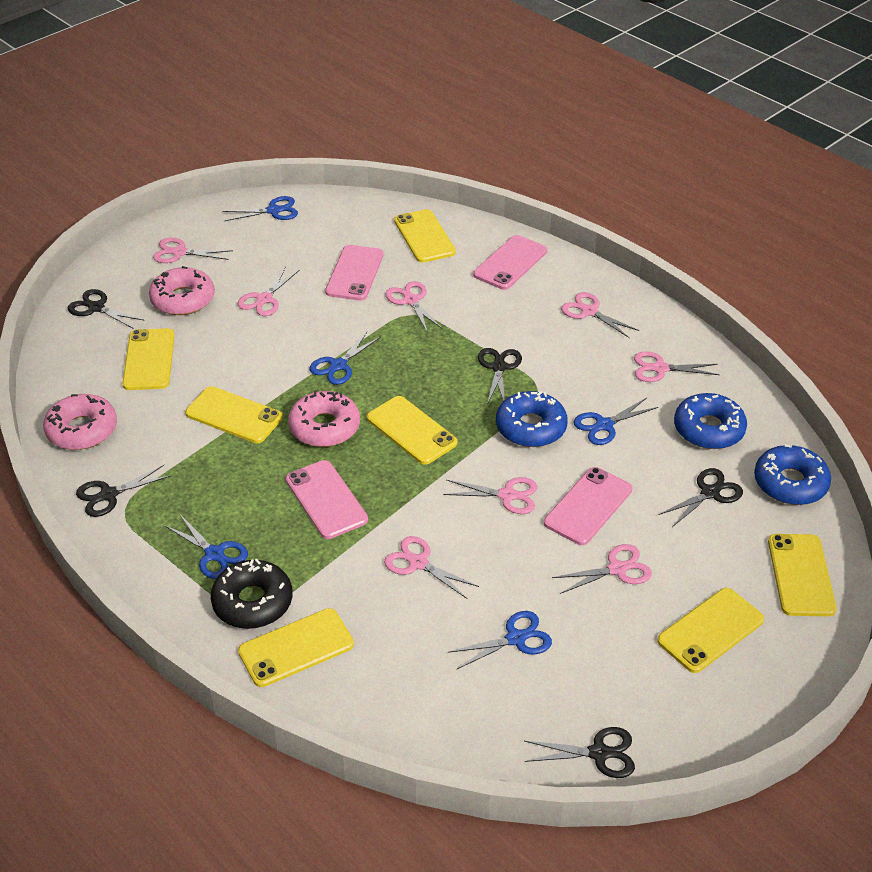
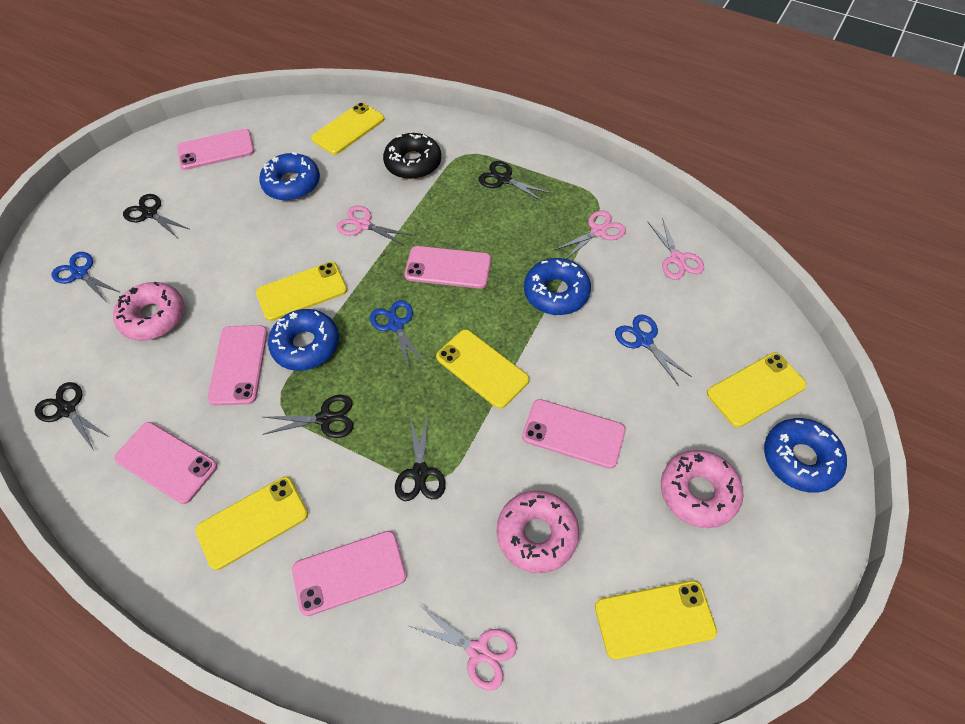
blue donut: [496,391,568,447] [674,393,747,449] [754,444,831,505] = 3 -> [259,152,320,201] [268,309,339,371] [524,258,591,315] [764,418,847,493] = 4
blue scissors: [164,514,248,579] [222,196,298,221] [310,332,381,385] [448,611,552,669] [574,398,658,445] = 5 -> [51,252,121,303] [370,300,426,369] [615,315,692,386] = 3
pink phone: [286,460,368,539] [325,245,384,301] [473,235,547,290] [544,467,632,545] = 4 -> [114,422,218,504] [177,129,254,170] [208,325,268,405] [292,531,407,616] [404,246,491,289] [522,399,626,469] = 6
pink scissors: [153,238,233,263] [237,266,300,316] [384,536,479,599] [385,281,443,333] [443,477,537,514] [552,544,652,594] [561,292,639,338] [634,351,720,382] = 8 -> [336,206,413,246] [410,606,517,691] [553,210,626,259] [648,217,704,280] = 4
yellow phone: [122,328,175,390] [185,386,283,443] [238,608,354,687] [367,396,457,465] [394,209,456,263] [657,588,764,673] [768,534,837,616] = 7 -> [195,477,308,570] [256,262,347,321] [311,103,384,155] [436,329,529,409] [595,580,717,660] [707,353,807,427] = 6

